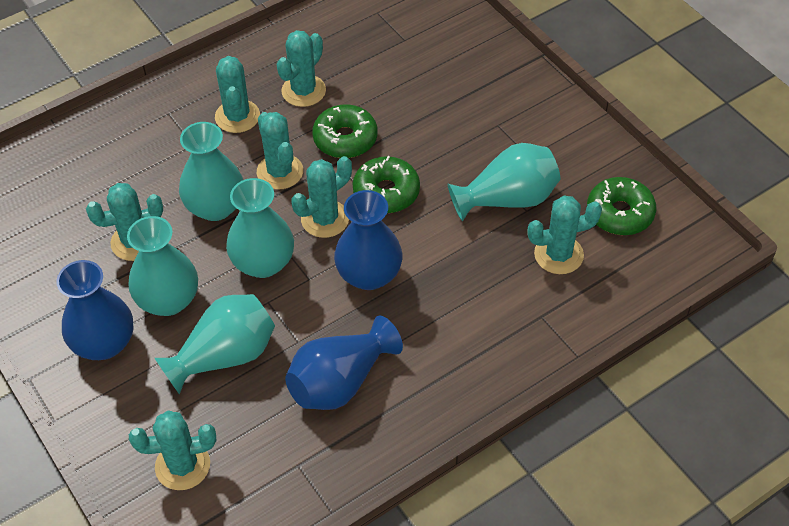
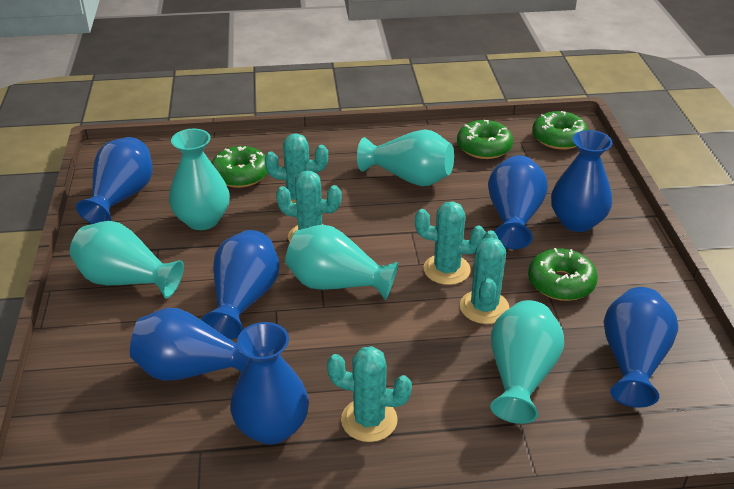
blue vase: [56,260,134,360] [285,316,403,410] [334,190,402,290] = 3 -> [76,137,153,224] [130,308,250,381] [202,230,280,339] [230,322,309,445] [488,155,548,249] [551,130,613,232] [604,287,678,408] = 7
green donut: [312,105,378,158] [353,156,420,213] [587,177,656,235] = 3 -> [212,146,268,188] [457,120,513,159] [528,248,598,301] [532,111,588,150] = 4
turquoise cactus: [86,183,163,261] [129,410,216,490] [215,56,260,133] [257,112,303,190] [277,30,326,107] [291,156,352,238] [527,196,602,274] = 7 -> [265,133,328,203] [276,171,342,242] [327,346,412,442] [415,201,486,285] [460,230,509,324] = 5

